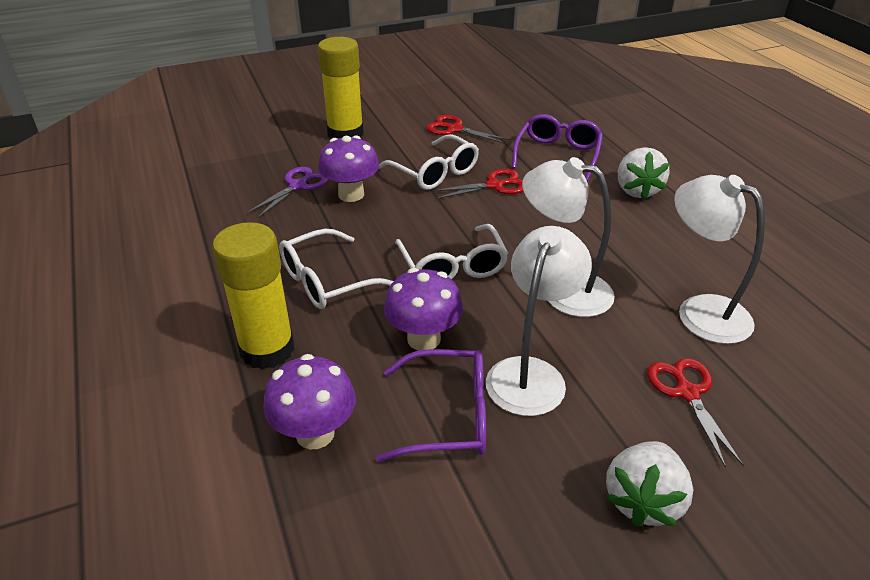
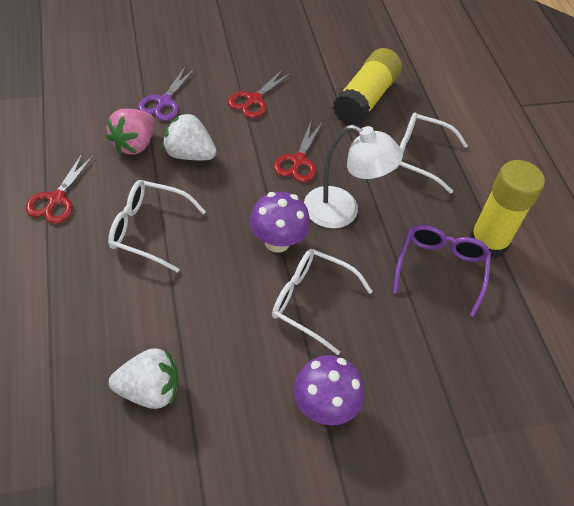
pink strawberry: none = 0 -> [106,109,155,155] = 1
purple glasses: [376,349,486,462] [512,114,603,181] = 2 -> [393,225,491,317] = 1
purple mushroom: [263,354,356,449] [318,136,379,202] [384,268,463,350] = 3 -> [250,192,310,253] [294,355,364,425] = 2
white lamp: [486,226,592,416] [522,157,615,317] [674,175,765,344] = 3 -> [304,125,403,228] = 1

